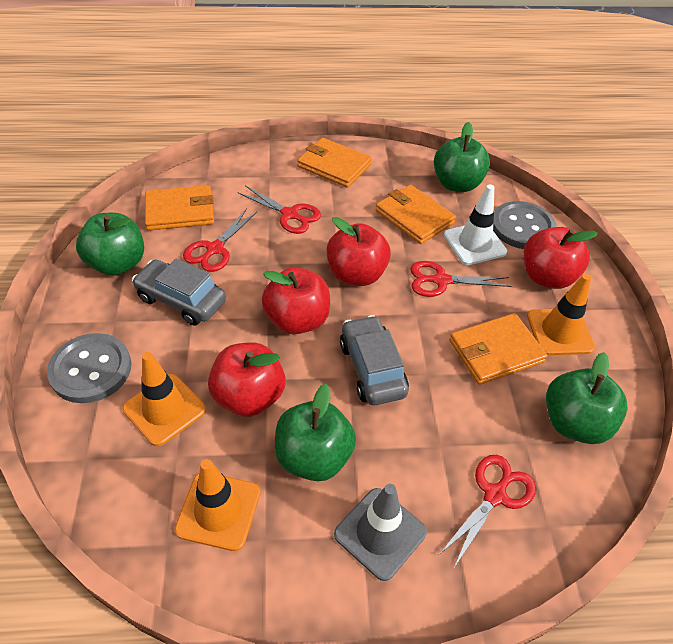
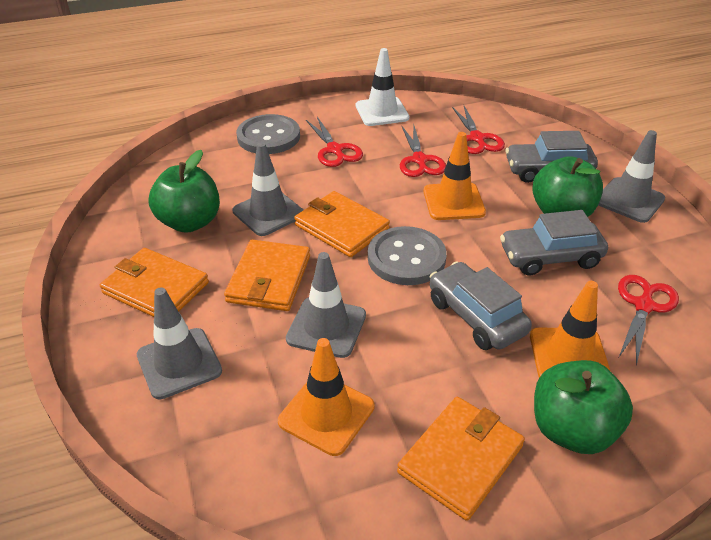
green apple: [76,213,144,276] [275,384,356,481] [434,122,490,192] [546,352,628,444] = 4 -> [148,150,220,233] [532,156,603,217] [534,360,633,454] = 3
grey car: [132,259,226,325] [340,315,409,405] = 2 -> [430,262,532,350] [500,210,608,276] [505,131,598,183] = 3
grey traffic cone: [334,484,427,581] = 1 -> [137,287,222,400] [233,142,303,236] [286,252,366,358] [599,130,665,223] = 4
red apple: [208,342,285,417] [262,267,330,334] [327,217,391,286] [524,227,598,289] = 4 -> none = 0

